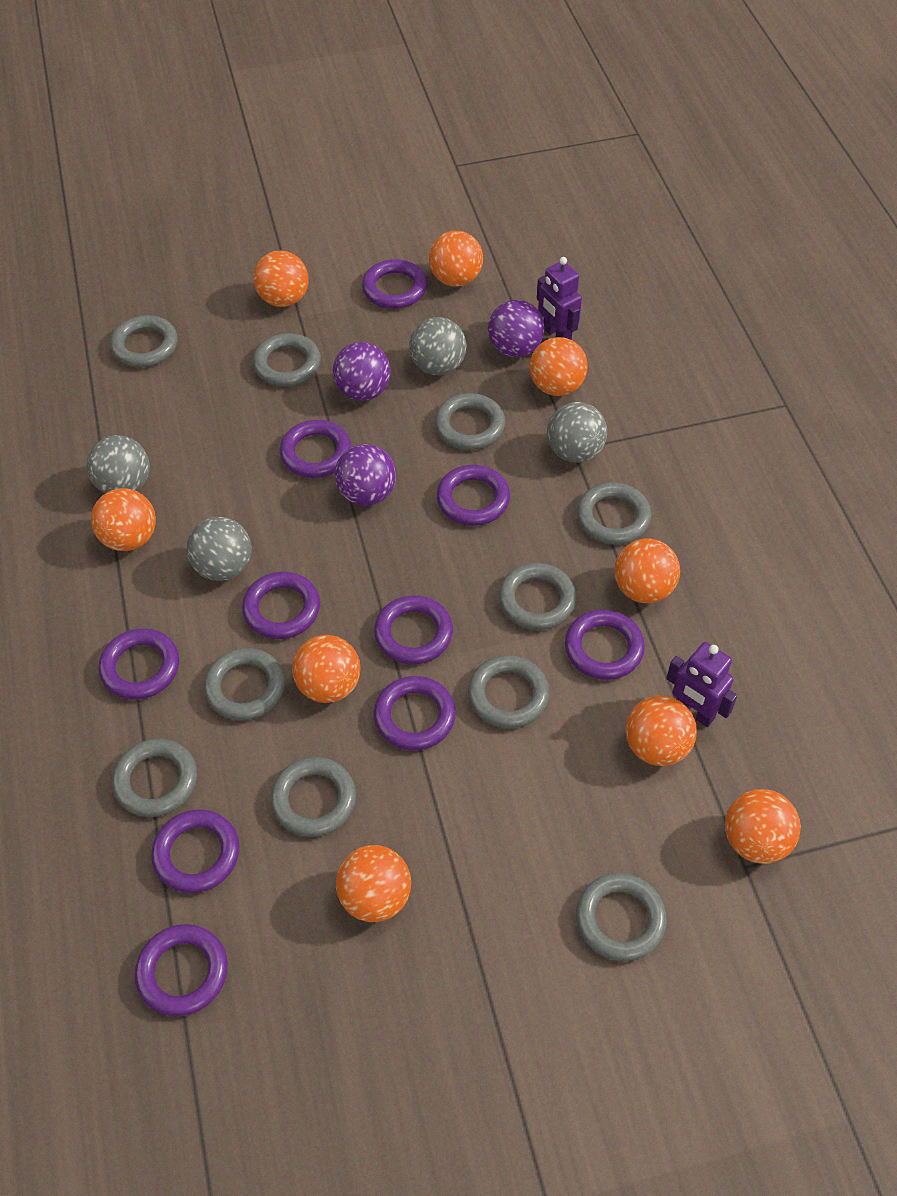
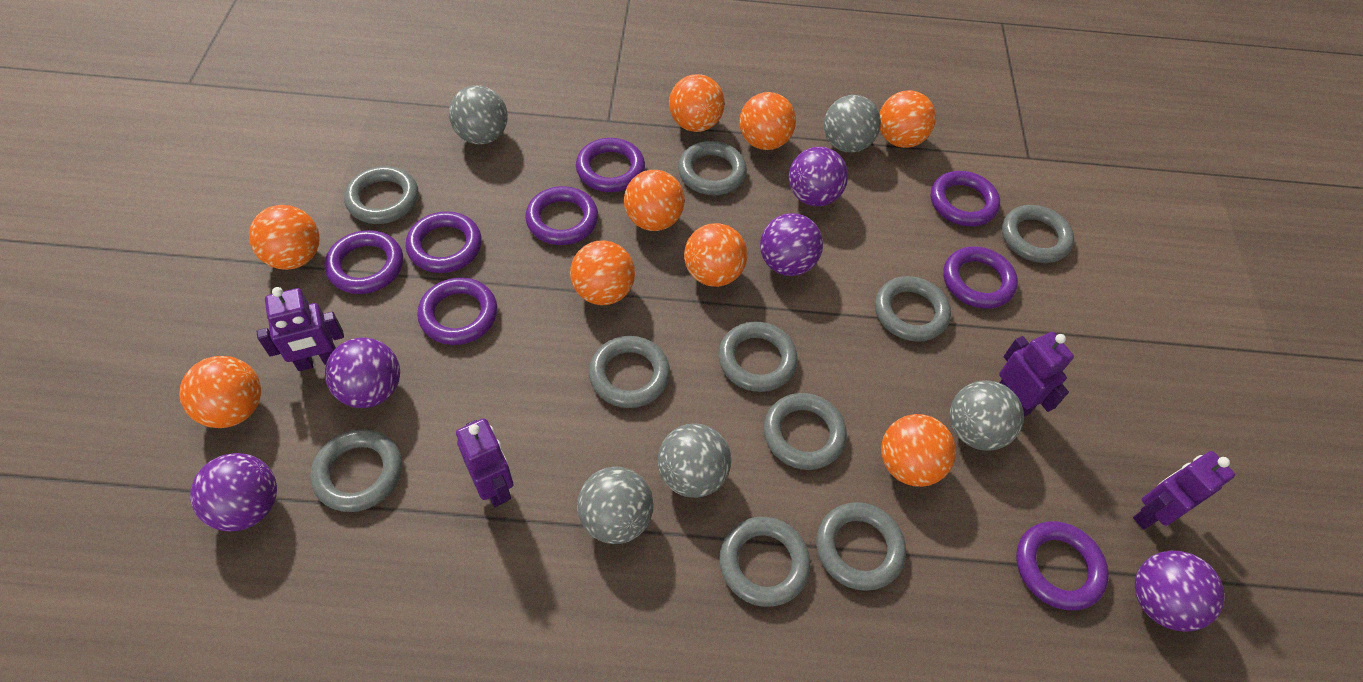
grey ball: [87,435,150,493] [187,517,252,581] [409,317,467,375] [547,402,607,463] = 4 -> [449,85,508,144] [577,466,654,544] [658,424,731,498] [824,95,881,153] [950,380,1024,451] = 5
purple ball: [333,342,391,401] [335,444,396,506] [488,300,545,358] = 3 -> [190,453,277,532] [325,337,400,408] [760,213,823,276] [789,147,848,206] [1135,551,1225,632] = 5
purple ring: [98,628,179,700] [135,924,228,1016] [151,809,240,893] [242,572,320,639] [280,420,351,478] [362,259,427,309] [373,676,456,750] [374,595,453,664] [437,465,510,526] [565,610,645,680] = 10 -> [324,230,403,294] [406,211,482,273] [417,277,497,345] [525,186,598,245] [576,138,645,192] [931,171,1000,226] [943,246,1018,309] [1016,521,1109,610] = 8
purple robot: [537,257,582,340] [666,642,737,727] = 2 -> [257,287,344,371] [456,419,514,507] [999,332,1074,417] [1133,451,1235,530] = 4

